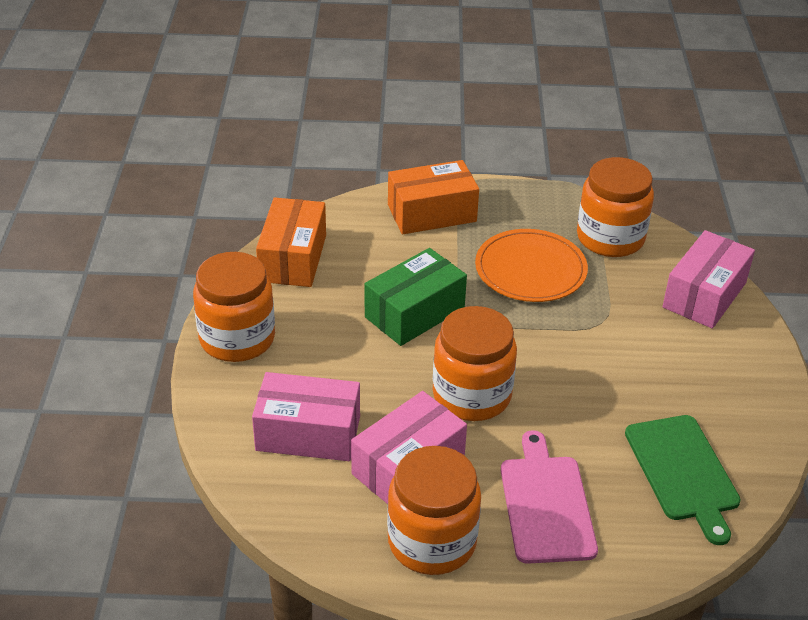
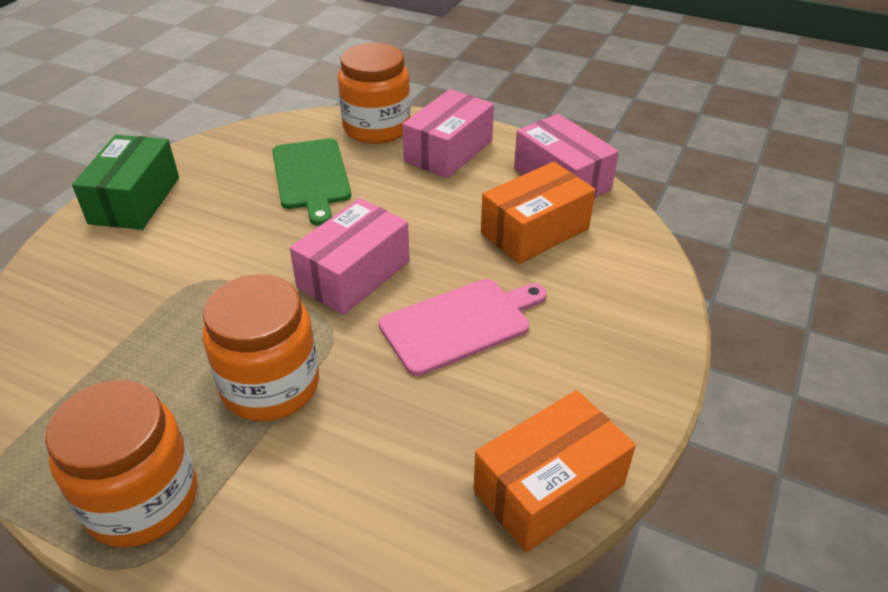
orange jar: [193,252,275,362] [387,446,481,575] [433,306,517,421] [577,157,654,257] = 4 -> [45,380,197,548] [203,274,319,421] [338,43,411,144] = 3
orange plate: [475,229,588,302] = 1 -> none = 0

